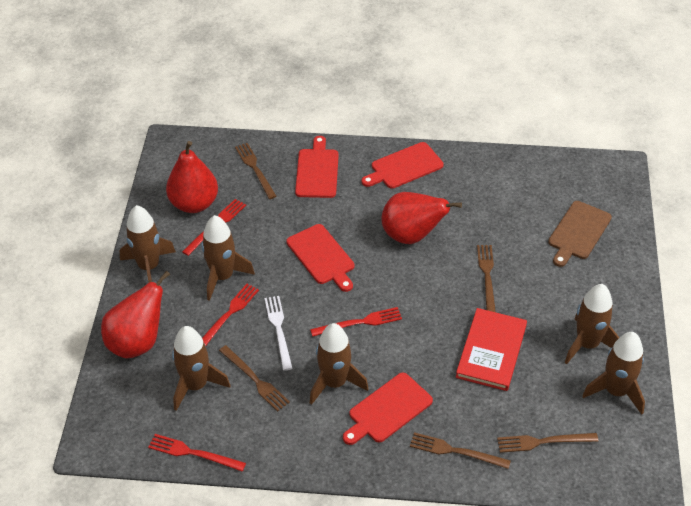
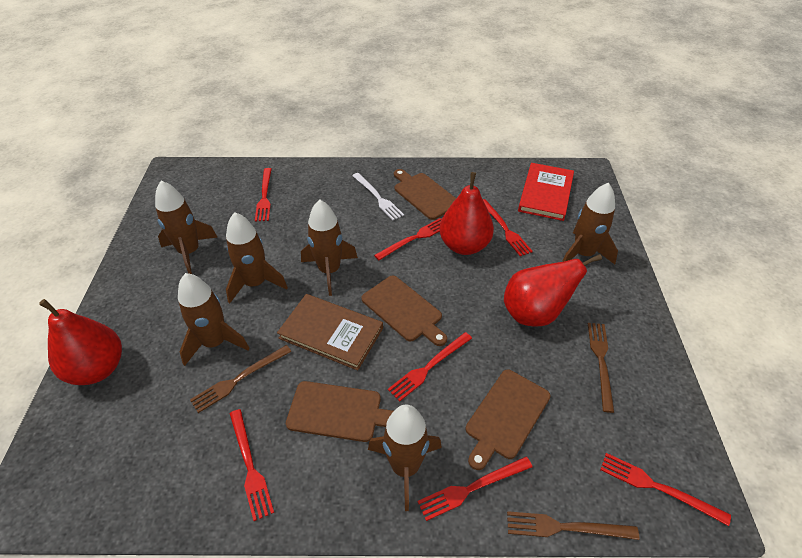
brown book: none = 0 -> [277,294,383,370] = 1
brown cutting board: [548,201,612,267] = 1 -> [286,381,394,442] [361,276,447,346] [394,169,456,220] [466,370,551,470] = 4
brown fork: [219,345,290,412] [235,143,277,199] [410,432,511,469] [477,245,496,312] [497,433,598,453] = 5 -> [190,345,292,413] [507,511,639,540] [588,323,614,413] = 3
red cutting board: [286,224,354,292] [295,136,339,198] [343,373,433,445] [362,142,444,189] = 4 -> none = 0
red fork: [148,434,246,472] [182,199,246,256] [202,284,259,347] [310,307,402,337] = 4 -> [230,409,274,521] [255,168,272,222] [374,218,442,260] [388,332,472,402] [417,457,533,521] [483,199,533,256] [600,453,731,526] = 7

